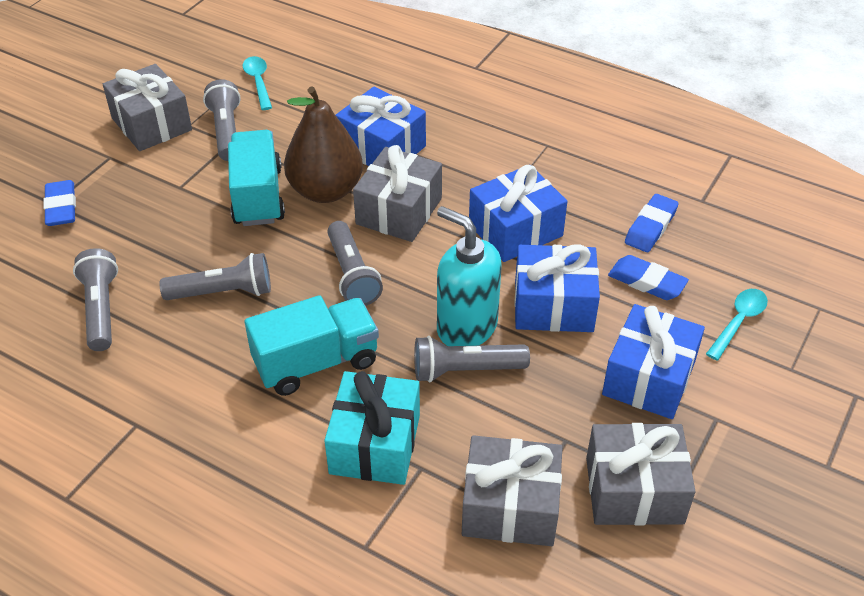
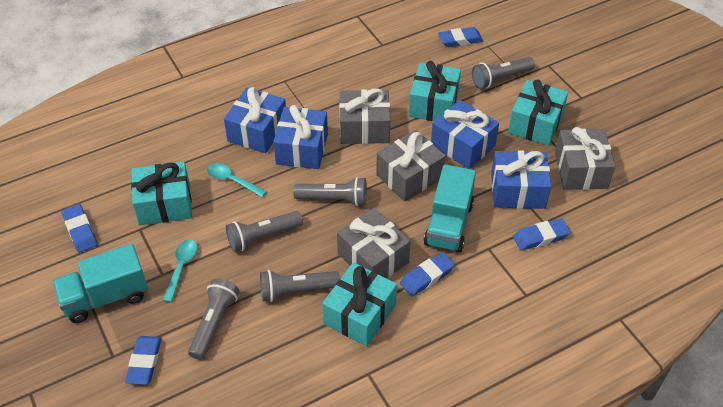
blue eraser: [43,180,76,226] [608,255,689,300] [625,194,679,252] = 3 -> [62,204,97,253] [125,336,162,385] [400,252,455,296] [438,27,483,47] [513,218,570,250] = 5
brown pear: [284,87,363,203] = 1 -> none = 0
turquoise gift: [324,371,420,485] = 1 -> [131,162,192,225] [322,262,397,346] [409,61,461,121] [508,80,568,146] = 4
turquoise soap dispenser: [437,206,502,346] = 1 -> none = 0

